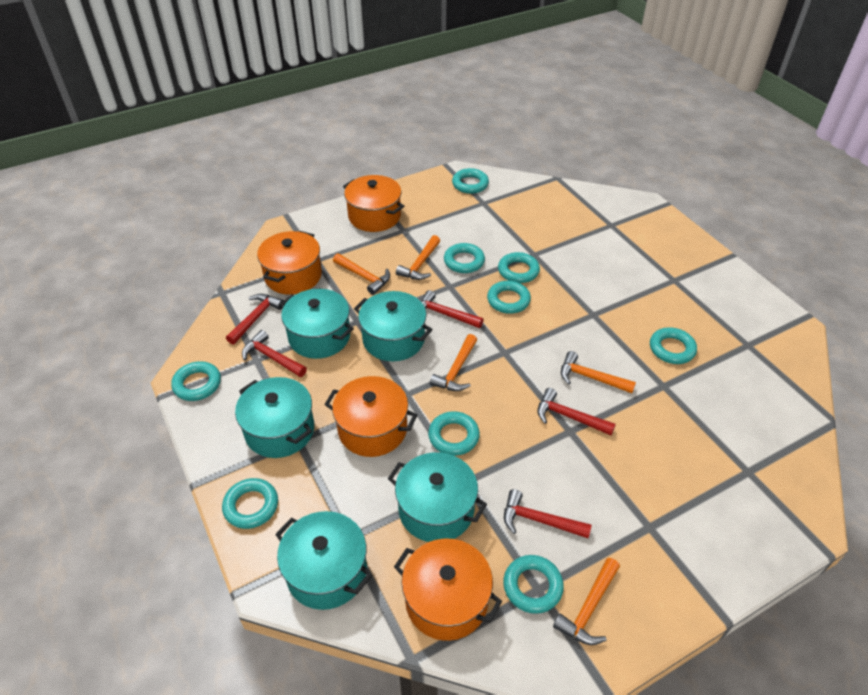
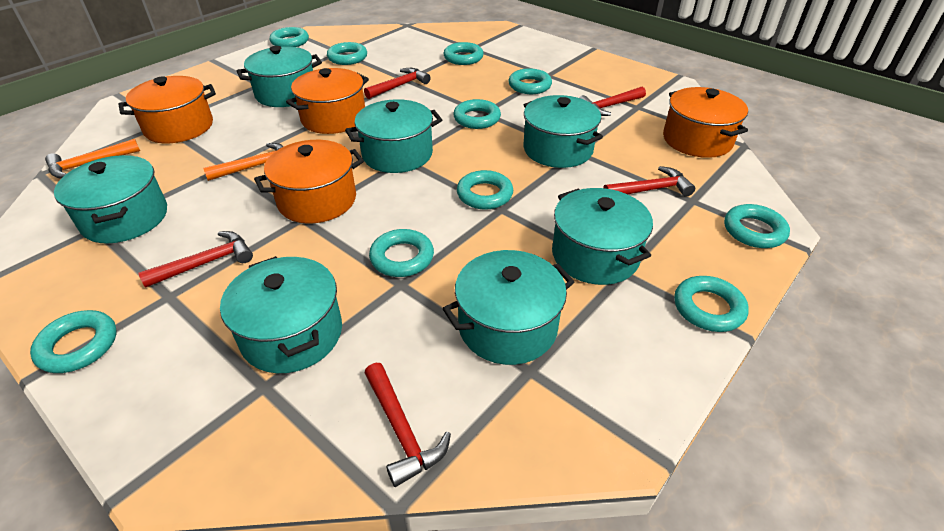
orange hammer: [333,253,390,295] [396,235,440,280] [430,334,477,391] [553,558,620,645] [561,351,636,393] = 5 -> [45,139,140,178] [203,143,283,181] = 2
turquoise pot: [235,377,314,458] [275,511,372,610] [280,289,354,359] [354,291,433,361] [387,452,487,542] = 5 -> [54,155,167,243] [220,256,342,373] [237,46,322,107] [345,99,442,173] [443,250,574,365] [524,95,603,168] [552,188,653,285] = 7
turquoise ring: [171,361,221,401] [222,478,278,529] [428,411,480,456] [444,243,485,273] [452,168,489,194] [487,281,531,314] [498,252,540,283] [503,555,564,614] [650,327,697,364] = 9 -> [30,310,116,373] [270,27,309,47] [327,42,367,65] [369,229,434,277] [444,42,484,65] [453,99,501,129] [457,170,513,210] [508,68,552,94] [674,276,749,332] [724,204,790,248] = 10

